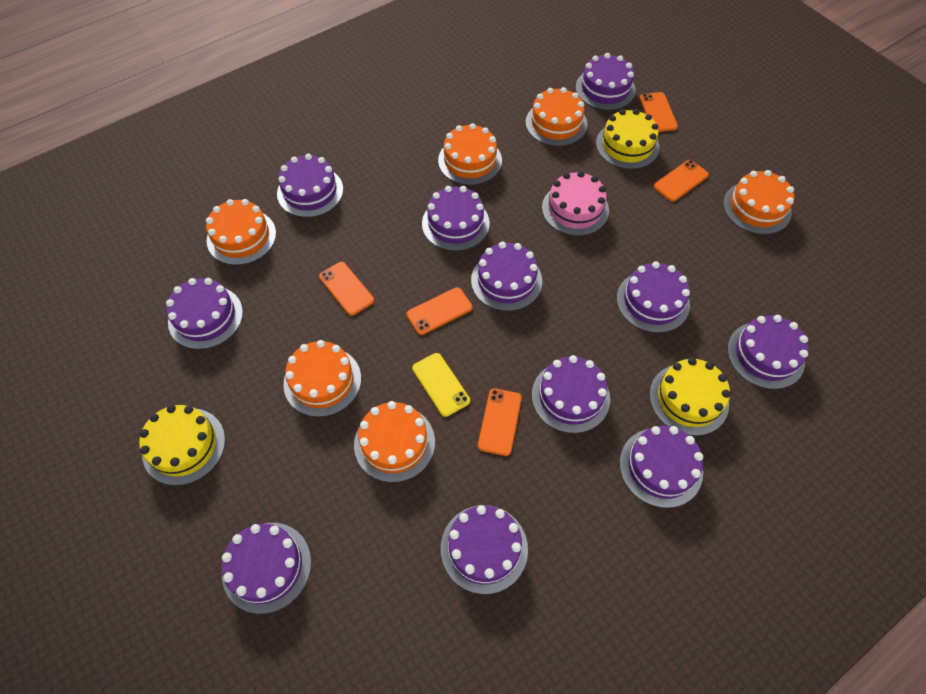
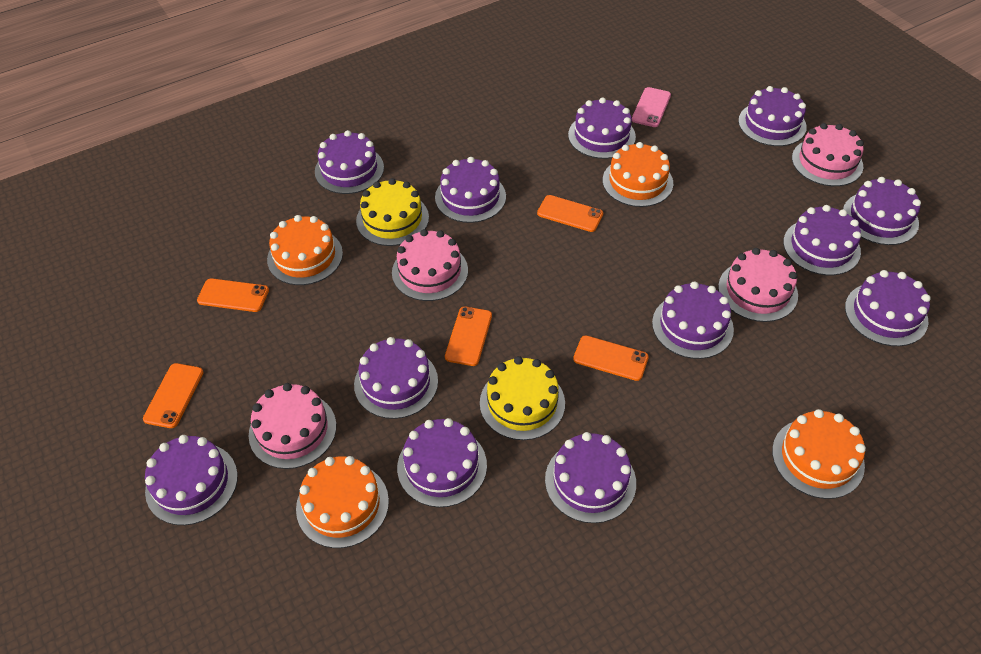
orange cake: [206,199,276,265] [283,340,361,417] [354,401,435,483] [438,123,502,185] [526,87,587,146] [723,170,794,234] = 6 -> [267,215,343,285] [296,456,389,548] [603,142,673,207] [772,409,866,499] = 4
pink cake: [542,171,609,236] = 1 -> [249,383,336,469] [392,229,468,301] [718,248,798,322] [792,123,864,186] = 4
pink phone: none = 0 -> [632,87,671,127] = 1
purple cake: [166,278,243,349] [221,523,311,614] [277,154,343,217] [422,186,490,251] [441,505,528,594] [471,242,542,311] [532,355,610,433] [576,53,636,110] [617,261,690,333] [620,426,703,508] [727,315,808,389] = 11 -> [145,435,238,525] [315,130,384,194] [354,337,438,419] [397,418,487,507] [435,157,506,223] [545,432,636,523] [568,97,636,159] [652,281,734,359] [738,86,807,146] [783,205,861,275] [843,177,921,245] [845,270,931,346] = 12
yellow cake: [139,405,225,486] [596,109,659,169] [649,358,731,436] = 3 -> [356,178,429,246] [480,356,565,440] = 2
yellow phone: [412,353,470,417] = 1 -> none = 0

